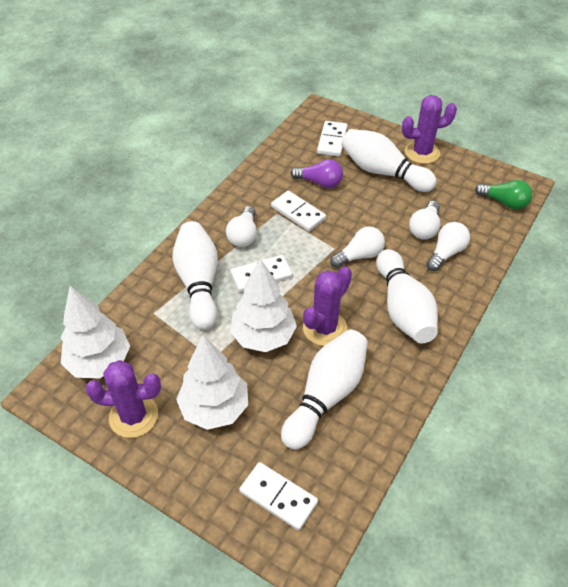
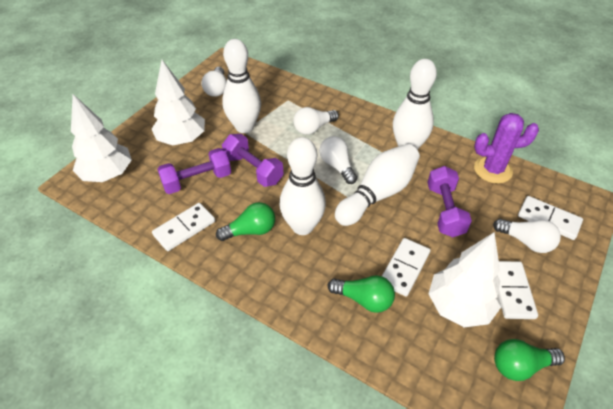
green light bulb: [475,180,532,210] = 1 -> [216,202,275,241] [328,275,395,313] [494,339,565,381] = 3
purple cactus: [85,360,161,438] [303,266,352,346] [402,95,457,164] = 3 -> [474,113,539,183] = 1
purple dumbbell: none = 0 -> [157,148,231,194] [222,134,284,187] [427,166,472,237] = 3
purple light bulb: [291,159,343,188] = 1 -> none = 0

